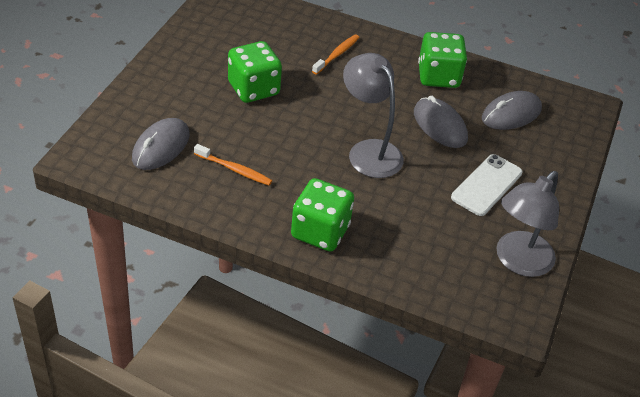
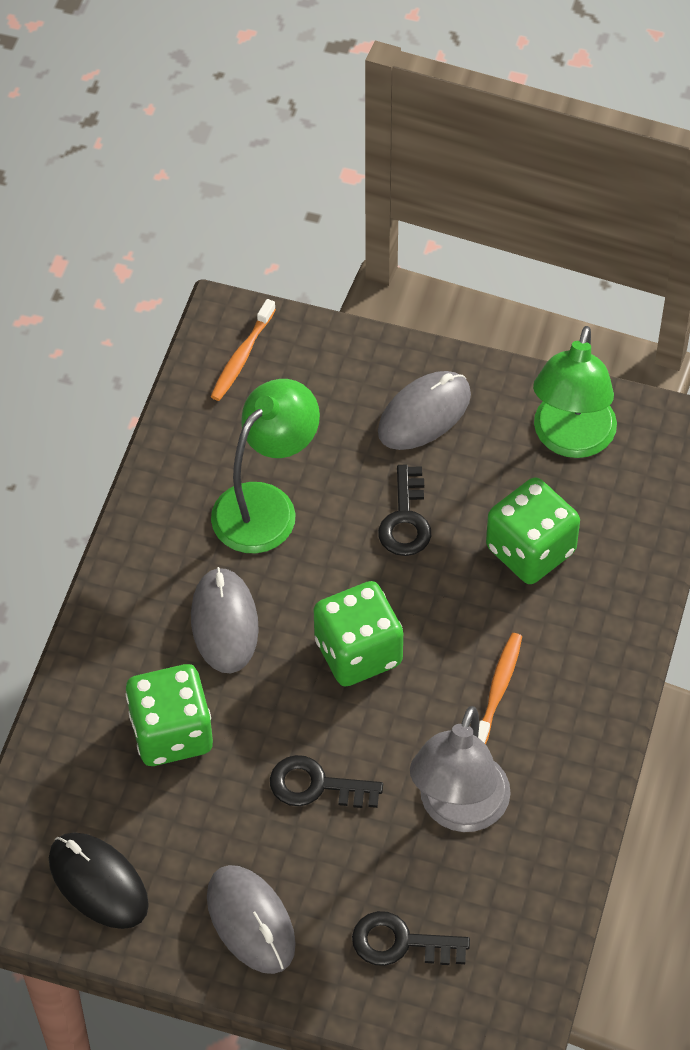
black key: none = 0 -> [270,755,383,808] [352,911,470,966] [378,465,431,556] = 3
black mouse: none = 0 -> [49,833,149,929] = 1
green lamp: none = 0 -> [211,379,320,553] [533,326,617,458] = 2
grey lamp: [343,53,404,178] [497,171,559,277] = 2 -> [410,706,511,832] = 1
white phone: [451,154,522,216] = 1 -> none = 0

